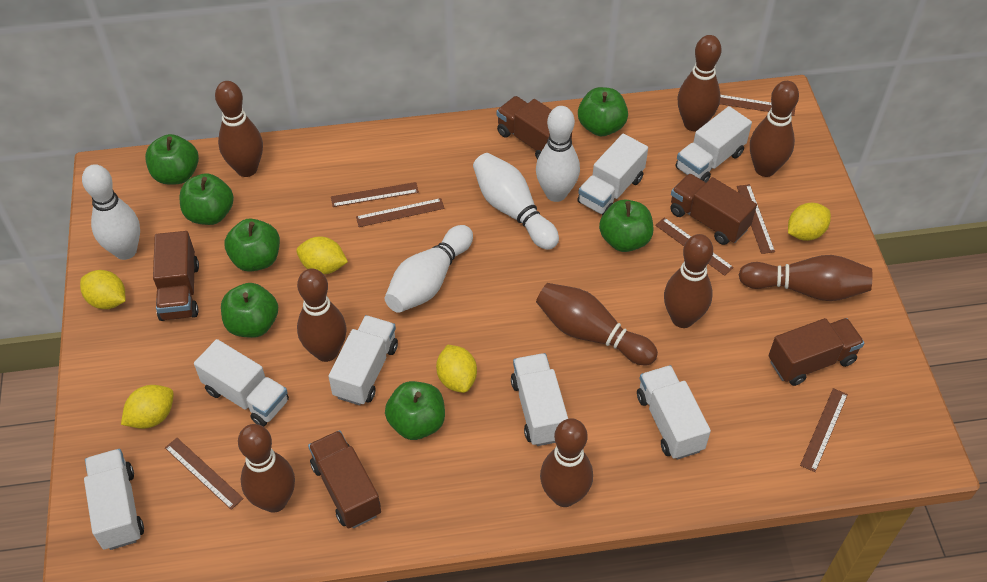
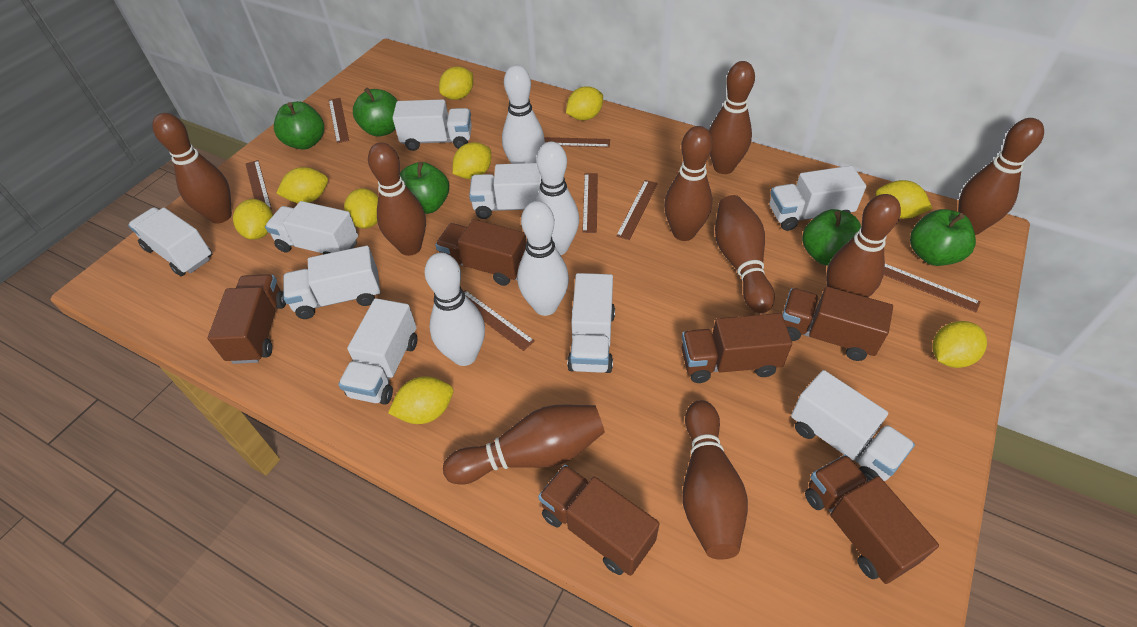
brown truck: [153,231,199,321] [308,430,381,529] [496,96,572,159] [670,173,757,245] [769,318,864,386] = 5 -> [208,274,286,364] [435,219,527,286] [538,465,660,576] [681,313,792,383] [782,286,893,361] [805,455,939,584] = 6
green apple: [145,134,199,185] [180,173,234,225] [221,283,278,338] [225,218,280,272] [385,381,445,440] [578,87,628,136] [599,200,653,252] = 7 -> [274,101,324,150] [353,88,398,137] [400,162,449,214] [802,209,861,266] [910,209,976,266] = 5
white truck: [84,449,144,550] [194,339,289,427] [328,315,398,405] [511,353,568,446] [577,134,648,215] [637,365,711,460] [675,106,752,183] = 7 -> [128,207,212,276] [265,201,358,255] [283,246,381,319] [338,298,417,405] [393,99,472,151] [469,163,541,219] [567,273,615,373] [769,166,866,231] [791,370,915,481] = 9
yellow lemon: [80,270,126,309] [121,385,174,429] [296,236,348,274] [436,345,477,393] [788,203,831,241] = 5 -> [233,199,273,240] [276,167,328,203] [344,188,378,229] [388,376,453,424] [439,66,473,100] [452,142,491,179] [566,86,603,120] [876,180,933,219] [932,321,987,368] = 9

